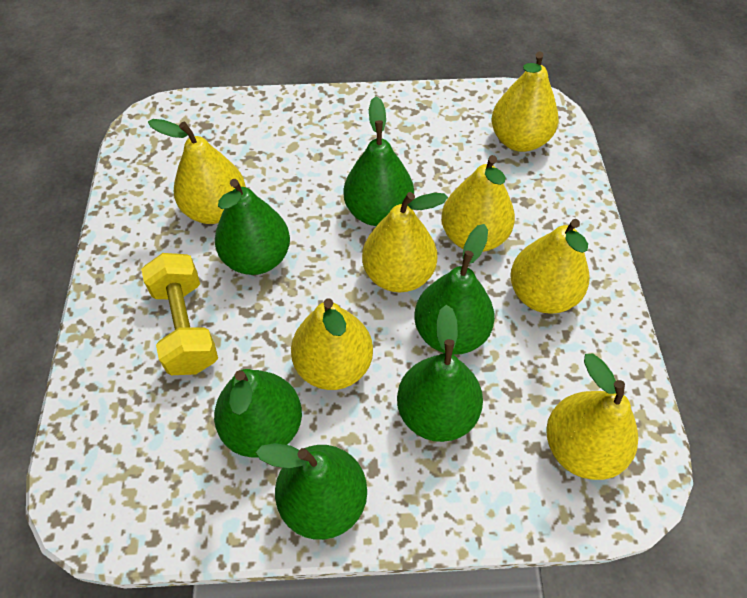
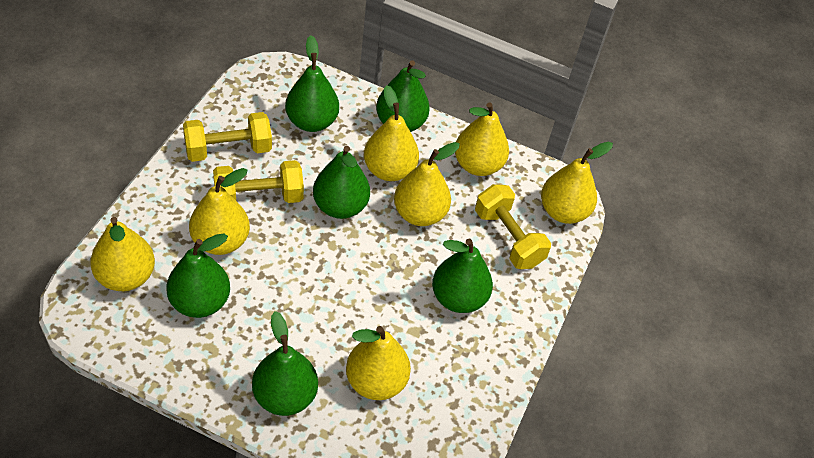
yellow dumbbell: [141,253,218,375] = 1 -> [183,112,272,162] [213,160,304,203] [475,184,551,269] = 3

